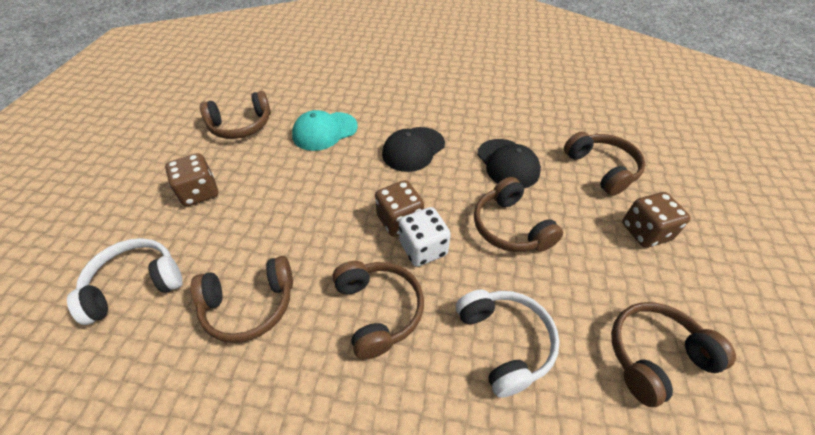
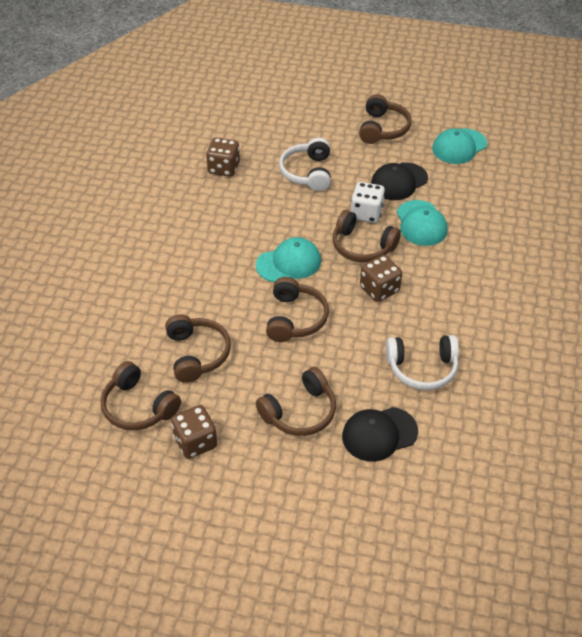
turquoise cap: [292,110,358,151] = 1 -> [256,237,321,282] [397,200,448,246] [432,129,487,164] = 3

